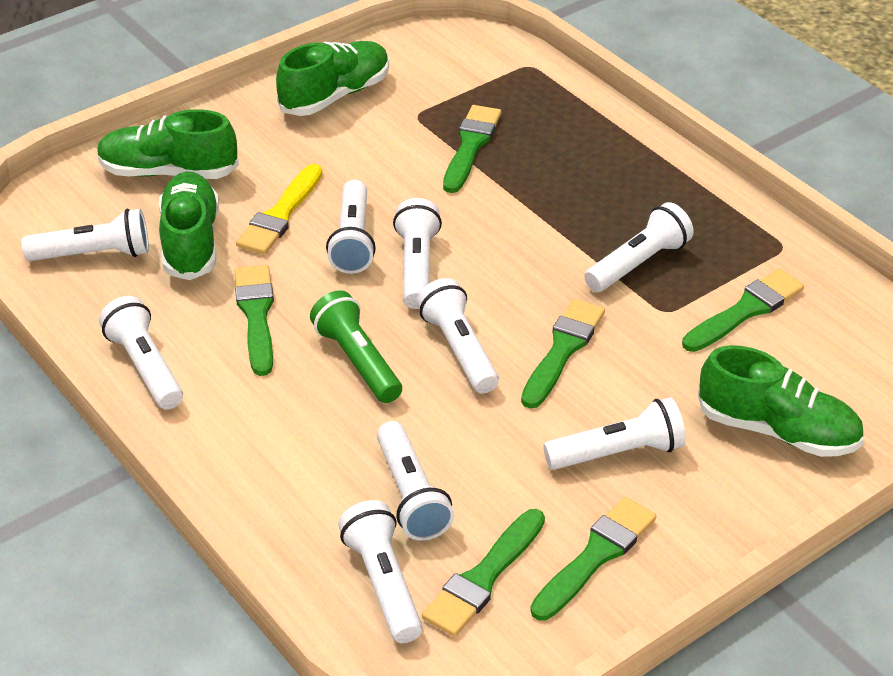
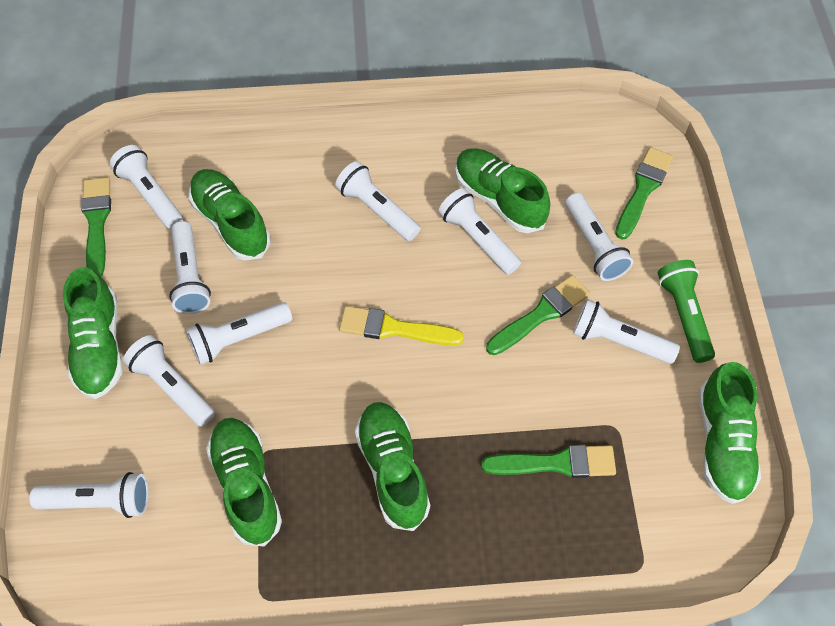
green brush: [234,265,274,376] [422,509,545,637] [443,105,501,193] [521,299,605,409] [530,497,656,621] [682,269,804,352] = 6 -> [81,177,111,276] [481,445,616,478] [486,275,590,355] [615,147,673,240] = 4
green shoe: [97,109,239,179] [159,172,219,280] [276,41,389,116] [698,345,864,457] = 4 -> [63,267,123,399] [189,169,271,261] [206,418,282,547] [355,402,430,531] [455,148,550,233] [699,362,761,504] = 6

